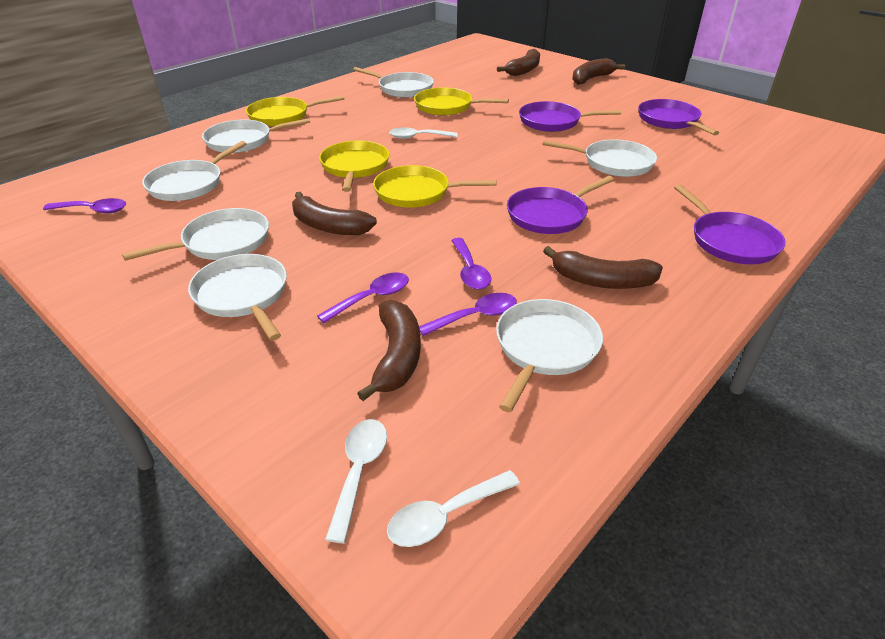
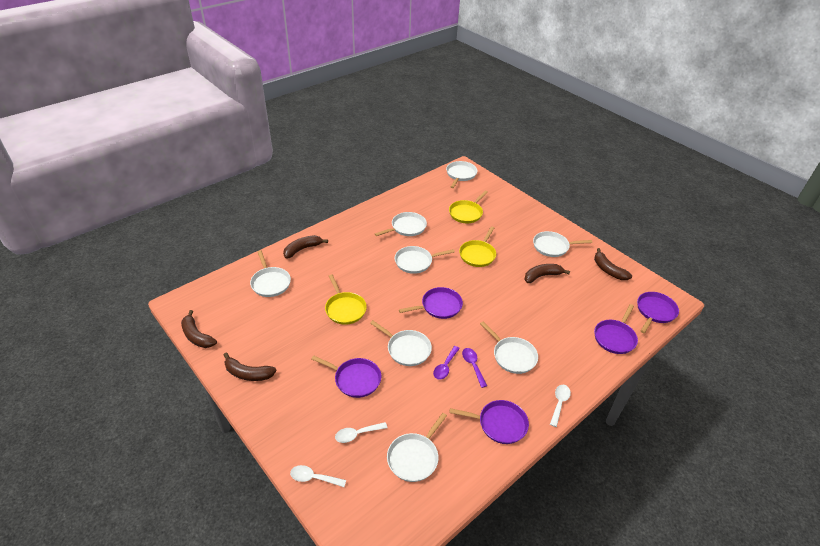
purple pan: [507,176,614,234] [519,101,621,132] [638,99,719,135] [674,184,785,264] = 4 -> [311,356,381,398] [399,287,463,319] [449,400,529,444] [594,304,638,354] [637,292,679,333] = 5
purple spoon: [43,198,126,213] [317,273,409,323] [419,293,517,336] [451,238,491,290] = 4 -> [433,346,460,380] [462,348,487,388] = 2
white pan: [122,208,269,261] [142,141,246,201] [188,254,287,341] [202,118,310,153] [353,67,434,98] [496,299,603,412] [542,139,657,177] = 7 -> [250,250,291,297] [370,320,432,366] [375,212,427,236] [387,413,447,482] [395,246,455,274] [446,161,477,188] [480,321,538,374] [533,231,592,257] = 8
yellow pan: [246,96,345,126] [319,140,390,192] [373,165,496,207] [414,87,509,116] = 4 -> [325,274,367,325] [449,191,488,223] [459,226,496,267] = 3

